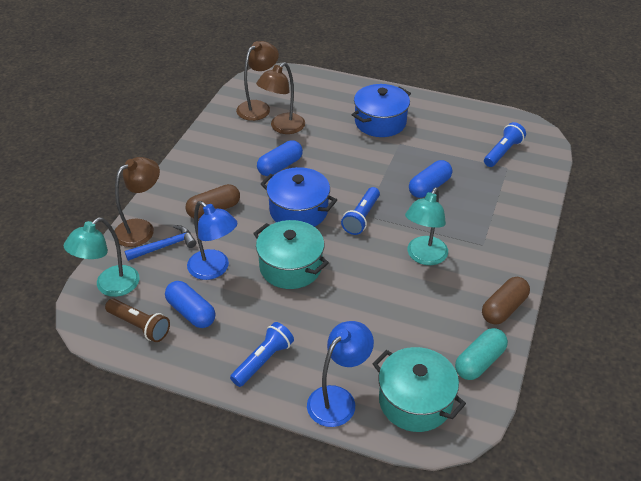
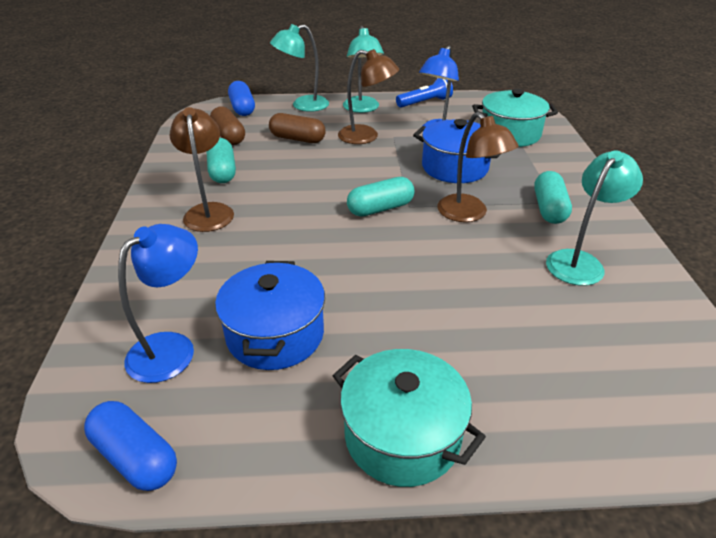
blue capsule: [165,281,215,328] [257,140,303,176] [409,160,452,198] = 3 -> [84,401,177,491] [228,81,255,116] = 2
blue flashlight: [230,322,294,387] [341,187,380,235] [484,122,526,167] = 3 -> [396,78,453,108] = 1
blue hammer: [125,225,196,261] = 1 -> none = 0
brown flashlight: [105,298,170,342] = 1 -> none = 0
turquoise capsule: [455,328,508,380] = 1 -> [207,138,236,183] [347,177,415,217] [534,171,572,224] = 3
turquoise lamp: [64,217,140,297] [405,187,448,265] = 2 -> [270,24,329,112] [343,26,384,113] [546,150,643,286] = 3

